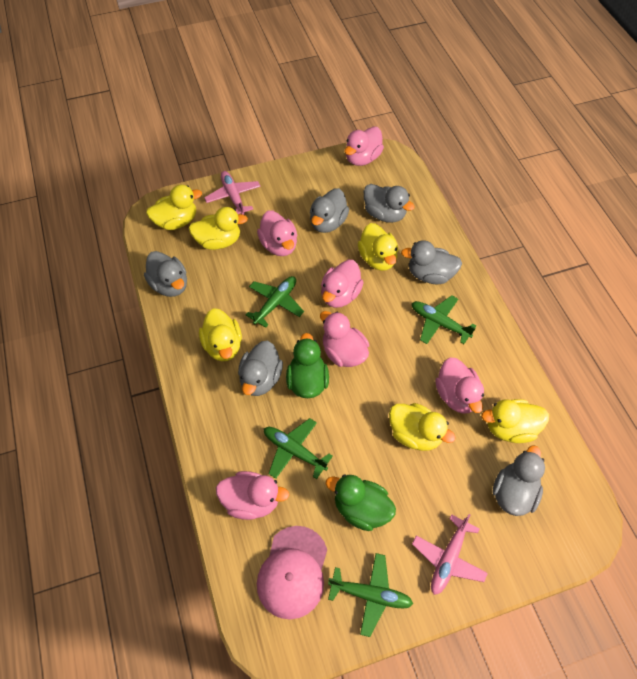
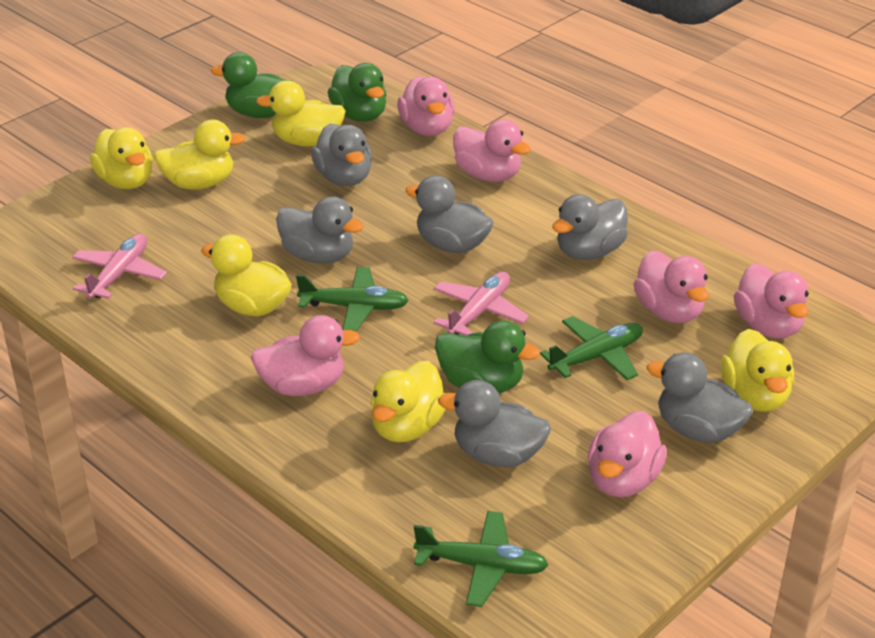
green duck: [286,333,329,398] [326,474,396,531] = 2 -> [211,52,294,118] [328,63,387,122] [435,320,540,393] = 3
green plane: [246,276,304,328] [264,418,333,479] [328,553,413,637] [412,295,476,344] = 4 -> [296,267,409,331] [414,511,548,607] [540,316,643,380] = 3
pink cap: [257,526,327,620] = 1 -> none = 0

